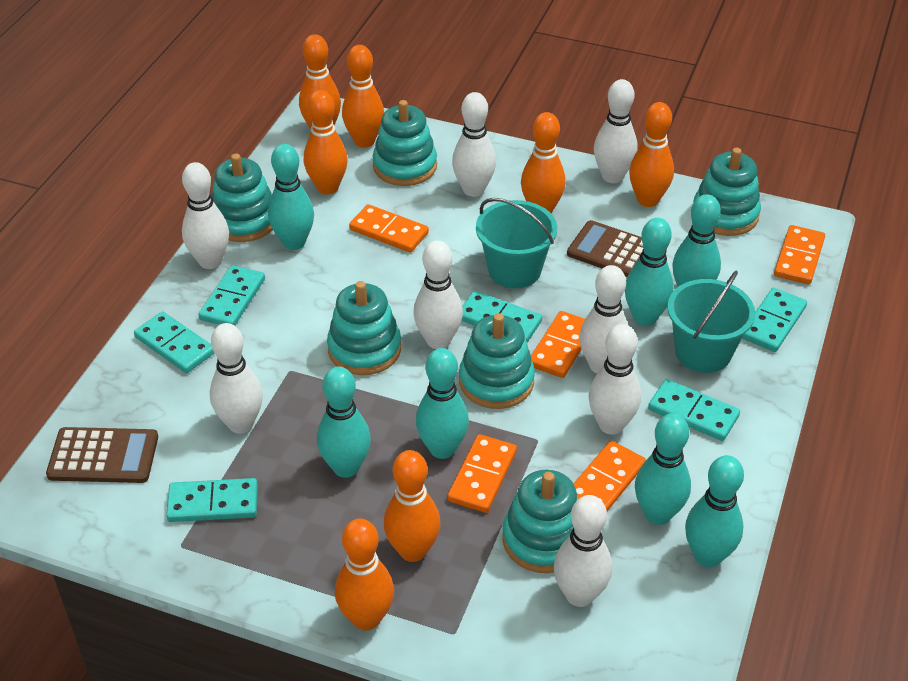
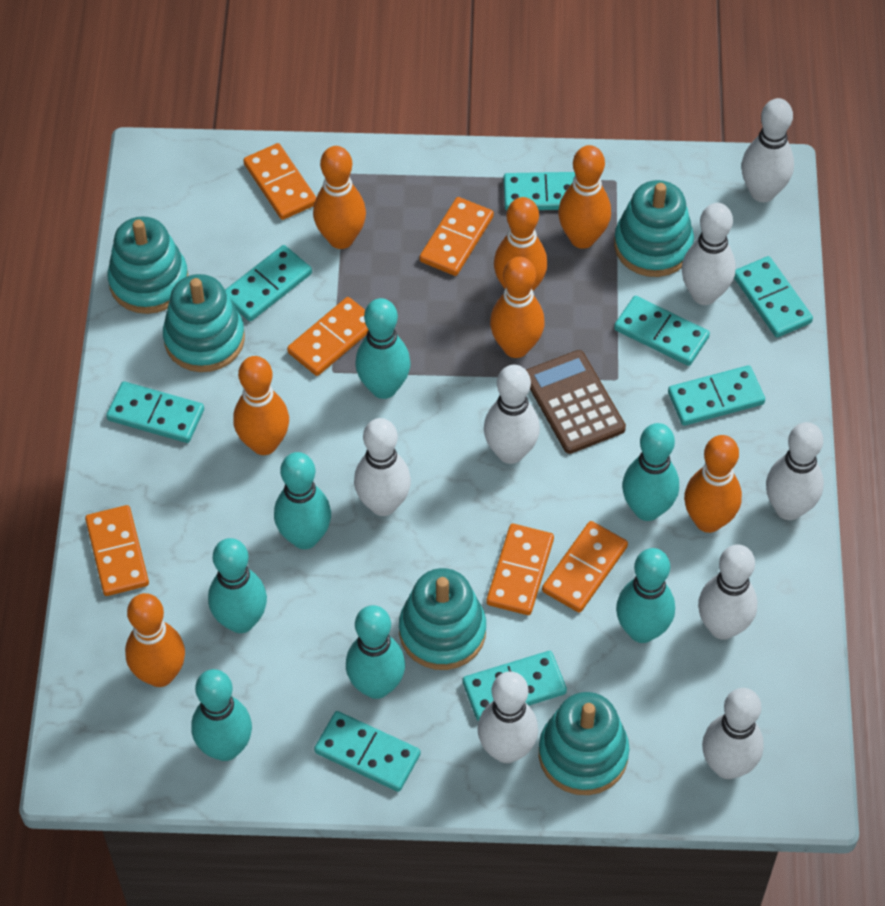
brown calculator: [46,427,158,483] [567,220,667,277] = 2 -> [526,350,626,454] = 1
orange domino: [349,204,429,253] [448,434,517,513] [531,311,585,378] [574,441,646,511] [774,225,825,285] = 5 -> [85,505,149,596] [243,143,316,220] [287,297,368,376] [420,197,494,276] [486,524,554,615] [542,521,628,613] = 6
turquoise bucket: [476,198,557,288] [667,271,755,373] = 2 -> none = 0
turquoise domino: [134,311,214,373] [166,478,258,522] [198,265,265,326] [461,291,542,343] [648,379,740,441] [742,287,807,352] = 6 -> [106,381,204,443] [225,245,312,321] [314,711,421,792] [463,651,567,721] [503,172,575,210] [614,296,710,366] [668,365,765,426] [734,256,813,338] = 8
turquoise stacking toy: [212,153,273,242] [327,281,401,375] [373,100,437,186] [459,313,535,409] [502,470,578,573] [693,148,761,236] = 6 -> [107,216,188,314] [163,274,245,372] [399,568,486,670] [539,692,630,795] [614,180,694,277] = 5

